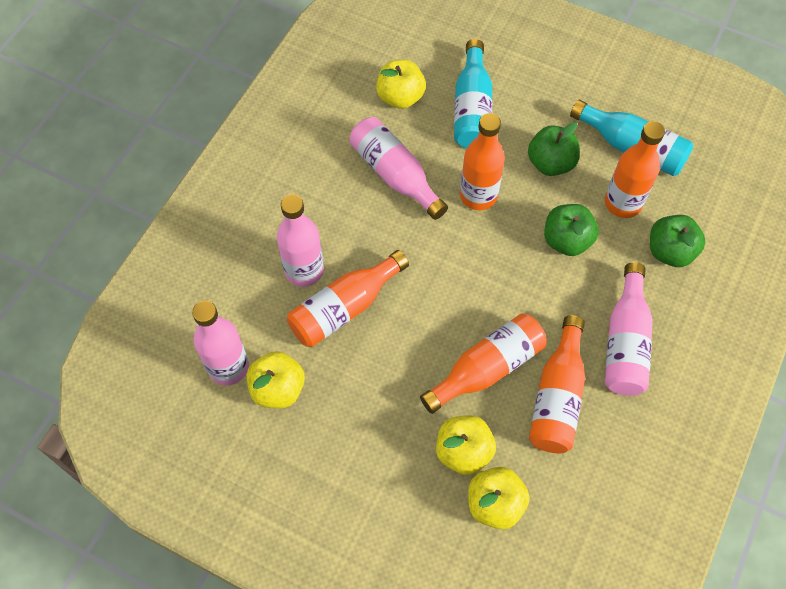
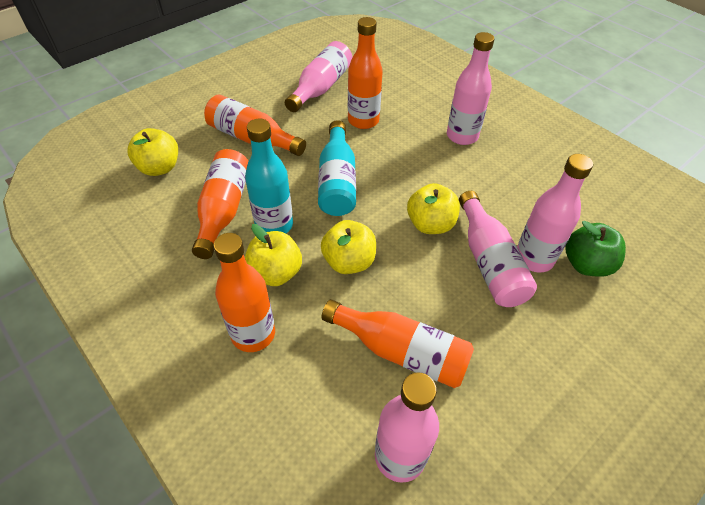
green apple: [528,122,580,176] [544,204,599,256] [650,215,706,267] = 3 -> [565,221,626,277] = 1
pink bottle: [192,301,249,386] [277,194,324,287] [349,117,448,220] [605,262,653,396] = 4 -> [285,41,352,112] [375,372,439,483] [447,32,495,145] [459,191,537,307] [517,154,593,272] = 5

